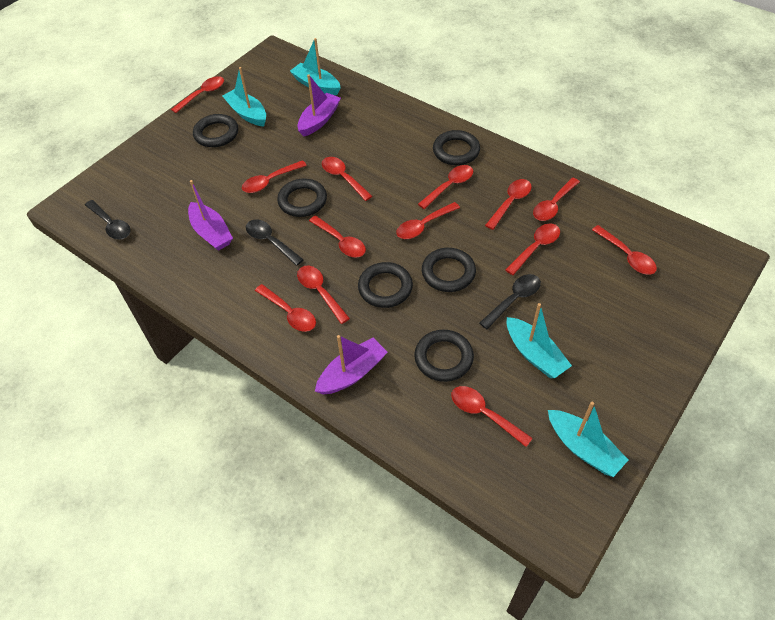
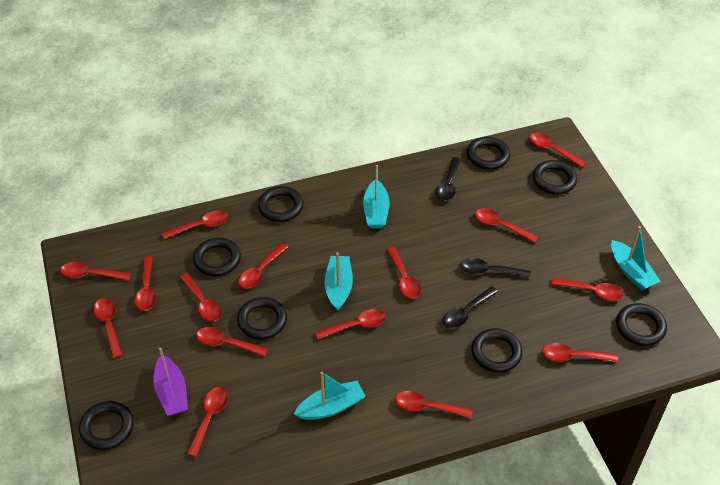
black ring: [193,114,238,147] [277,179,327,217] [358,262,413,308] [414,330,474,382] [422,248,476,292] [433,130,480,165] = 6 -> [79,401,134,450] [193,238,241,276] [237,297,287,339] [258,186,303,222] [467,137,510,170] [471,328,523,373] [533,160,577,194] [616,303,667,346] = 8
purple boat: [188,180,233,251] [297,74,341,137] [315,335,387,394] = 3 -> [153,347,188,416] = 1
red spoon: [171,76,224,113] [242,160,307,193] [255,284,316,332] [297,266,350,324] [309,215,366,258] [322,157,372,201] [396,202,460,239] [418,165,473,209] [451,386,533,447] [485,179,532,230] [505,223,560,275] [533,178,580,221] [592,225,657,275] = 13 -> [61,262,131,281] [94,298,122,358] [135,256,156,311] [162,211,228,239] [180,273,222,322] [187,387,228,457] [196,327,268,357] [239,243,288,289] [315,309,386,339] [386,247,421,299] [395,391,473,418] [475,208,538,243] [530,133,586,167] [542,343,618,363] [551,278,624,300] = 15

